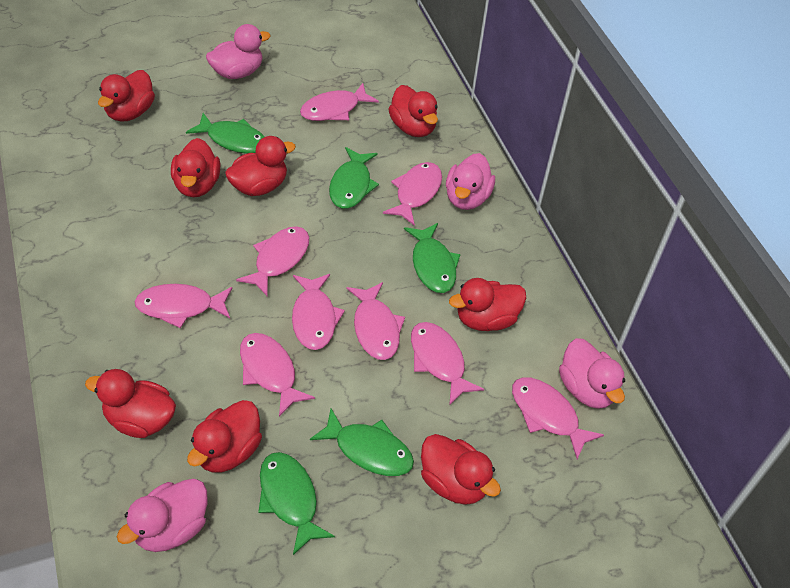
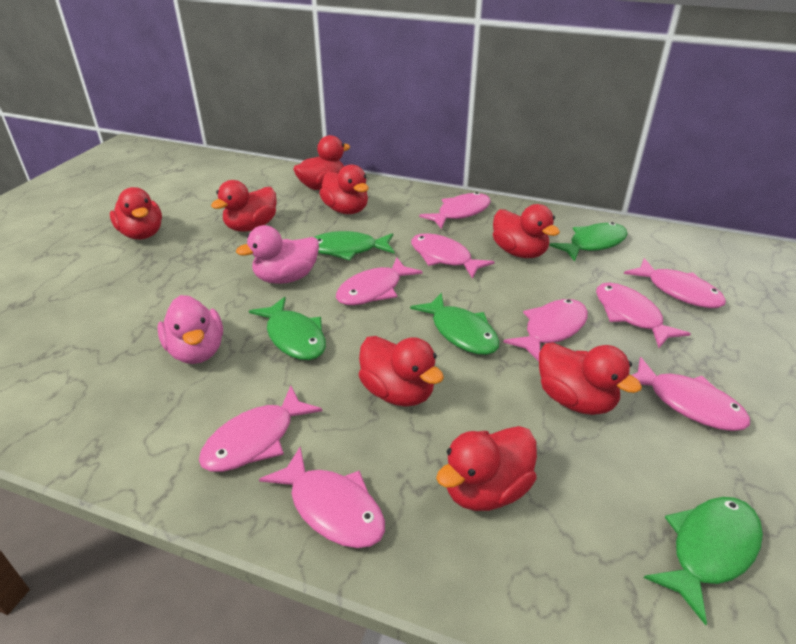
pink duck: [117,479,207,552] [206,24,271,79] [446,153,495,210] [559,338,625,409] = 4 -> [157,295,223,364] [236,225,319,284] = 2

